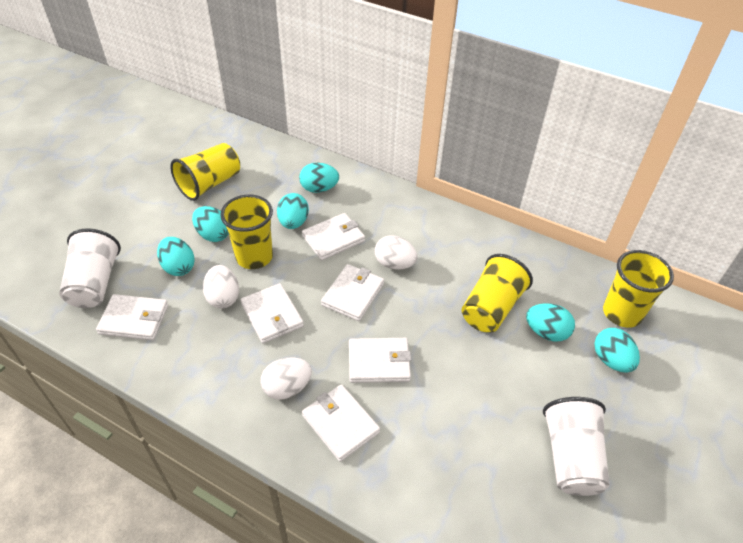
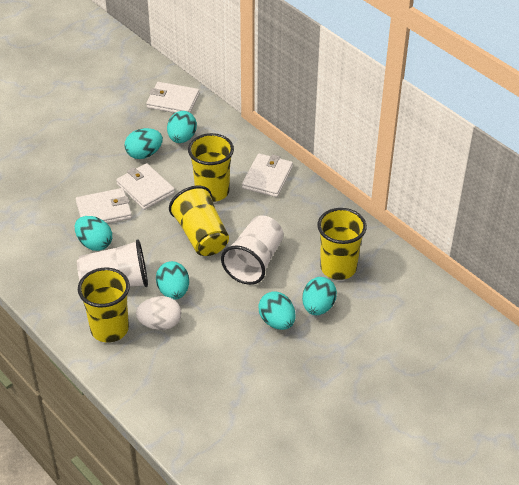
white egg: [203,265,239,308] [260,357,312,400] [375,235,417,270] = 3 -> [136,296,181,330] = 1
white wallet: [96,294,168,340] [240,283,304,343] [302,213,365,260] [302,384,380,462] [321,264,384,321] [349,338,411,383] = 6 -> [76,188,132,224] [116,163,175,210] [146,82,199,113] [242,153,293,197] = 4

